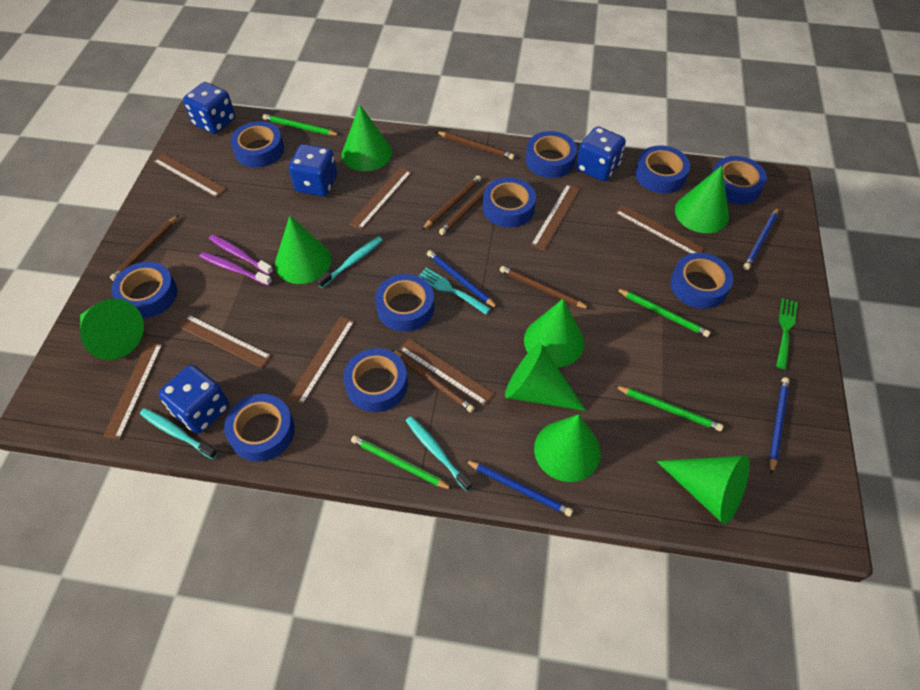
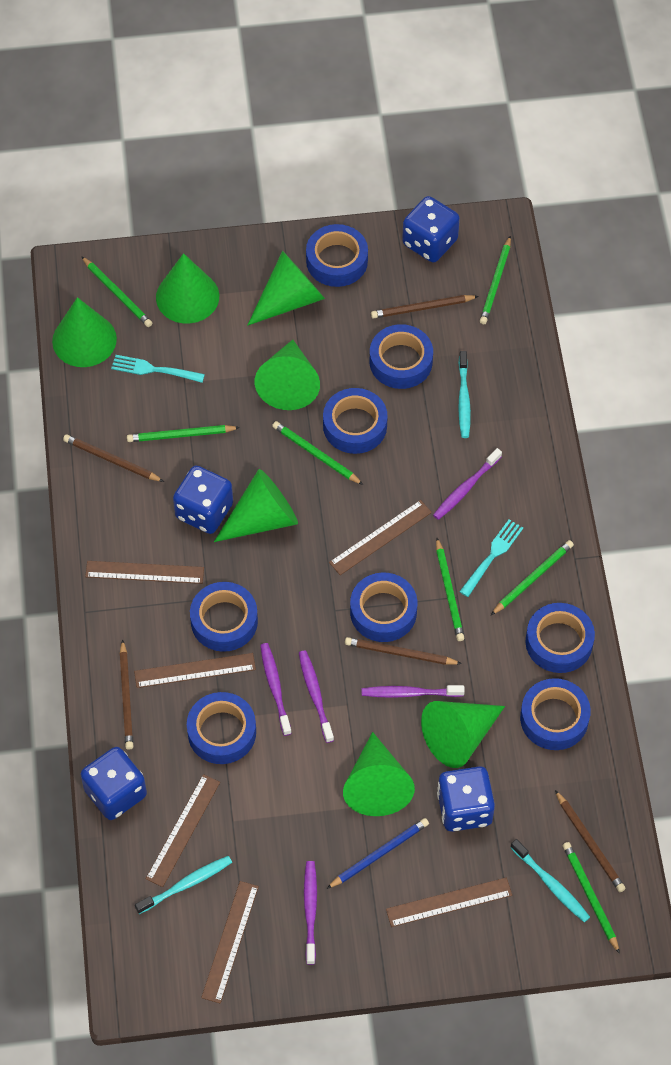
blue pencil: [427,250,498,308] [465,460,573,517] [743,207,779,270] [769,377,790,474] = 4 -> [327,818,429,889] = 1
blue tape: [112,262,177,318] [224,394,295,462] [231,121,284,167] [343,348,408,412] [375,274,434,332] [483,177,536,228] [526,131,577,178] [635,145,690,194] [670,253,733,309] [712,156,767,205] = 10 -> [187,692,256,764] [190,582,258,652] [306,224,368,287] [323,388,388,454] [350,573,417,642] [370,324,433,389] [520,678,591,750] [526,603,595,673] = 8
brown pencil: [110,215,178,281] [391,349,475,413] [422,175,481,230] [436,131,514,160] [439,180,494,235] [500,266,590,309] = 6 -> [63,434,164,482] [120,639,134,750] [345,637,462,665] [371,295,479,319] [555,790,626,892] = 5
brown ruler: [103,342,163,439] [153,153,226,198] [178,314,271,368] [287,316,355,406] [349,167,412,230] [399,339,494,406] [531,184,580,251] [615,204,705,254] = 8 -> [85,561,204,584] [134,653,256,688] [146,774,220,887] [201,881,259,1003] [329,500,432,575] [386,878,512,927] = 6
green cone: [80,299,144,360] [275,216,331,284] [342,105,392,171] [505,343,586,411] [524,299,585,367] [534,414,601,482] [656,456,750,525] [675,165,729,233] = 8 -> [52,297,117,367] [156,253,219,323] [214,469,298,542] [248,251,325,325] [255,340,320,410] [343,732,415,816] [421,701,505,768] = 7
green fork: [776,298,798,369] = 1 -> none = 0
green pencil: [263,114,339,135] [351,435,453,490] [615,386,723,431] [616,288,711,337] = 4 -> [81,256,152,327] [127,425,240,442] [272,421,363,485] [436,538,464,641] [480,236,511,324] [491,540,574,615] [563,842,620,954] = 7
purple toothbrush: [200,252,272,286] [209,235,273,275] = 2 -> [260,643,292,736] [299,650,334,743] [304,861,317,965] [362,685,465,698] [433,448,502,520] = 5
turquoise fork: [418,268,491,315] = 1 -> [111,355,205,383] [459,520,523,597] = 2

